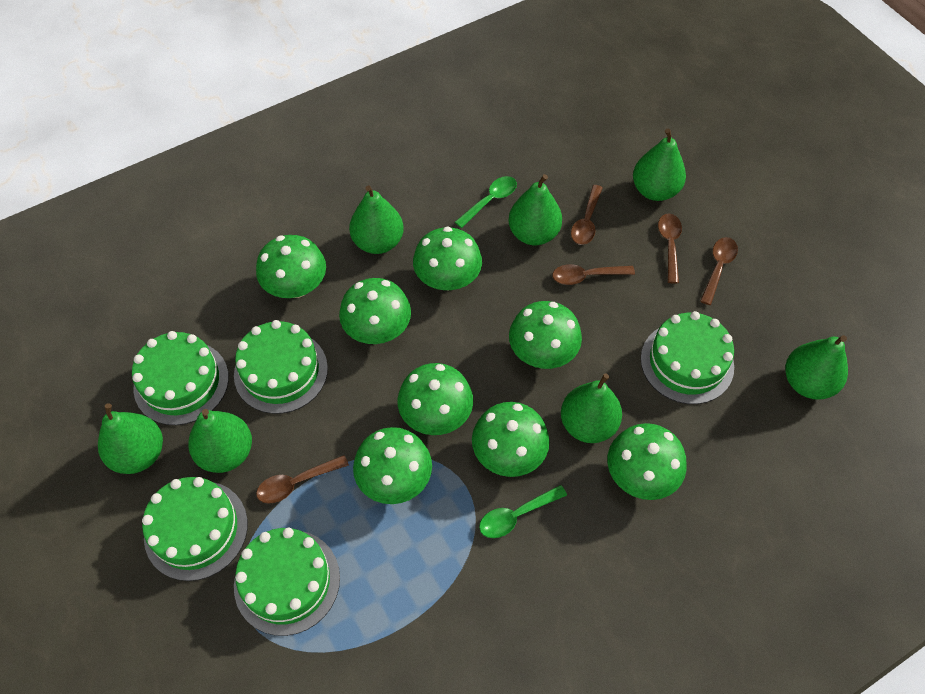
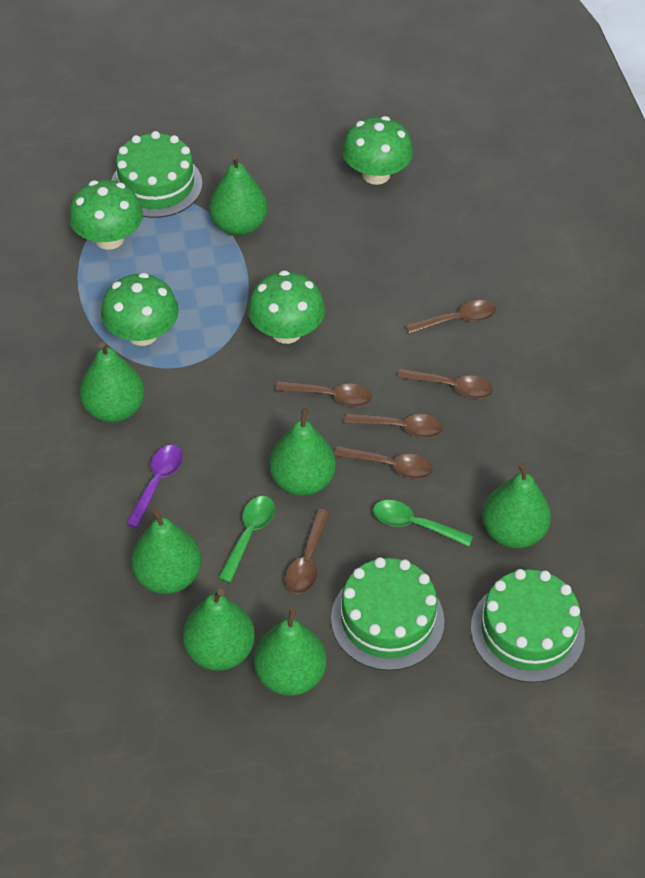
brown spoon: [256,455,349,504] [552,264,635,285] [571,185,603,245] [658,214,682,284] [700,237,738,305] = 5 -> [276,381,372,407] [285,509,330,594] [334,446,433,479] [345,413,443,438] [398,368,493,399] [405,300,496,334] = 6
green cake: [132,331,229,425] [142,477,248,581] [234,320,328,414] [234,528,340,636] [641,311,734,404] = 5 -> [112,131,202,218] [331,557,444,671] [471,569,585,683] = 3
green mushroom: [256,235,326,298] [339,278,411,344] [353,427,432,504] [398,363,473,435] [413,227,482,291] [472,402,550,477] [509,301,582,369] [607,423,686,500] = 8 -> [69,180,143,250] [101,273,179,346] [248,270,325,344] [342,116,413,185] = 4
purple spoon: none = 0 -> [126,445,183,528] = 1

